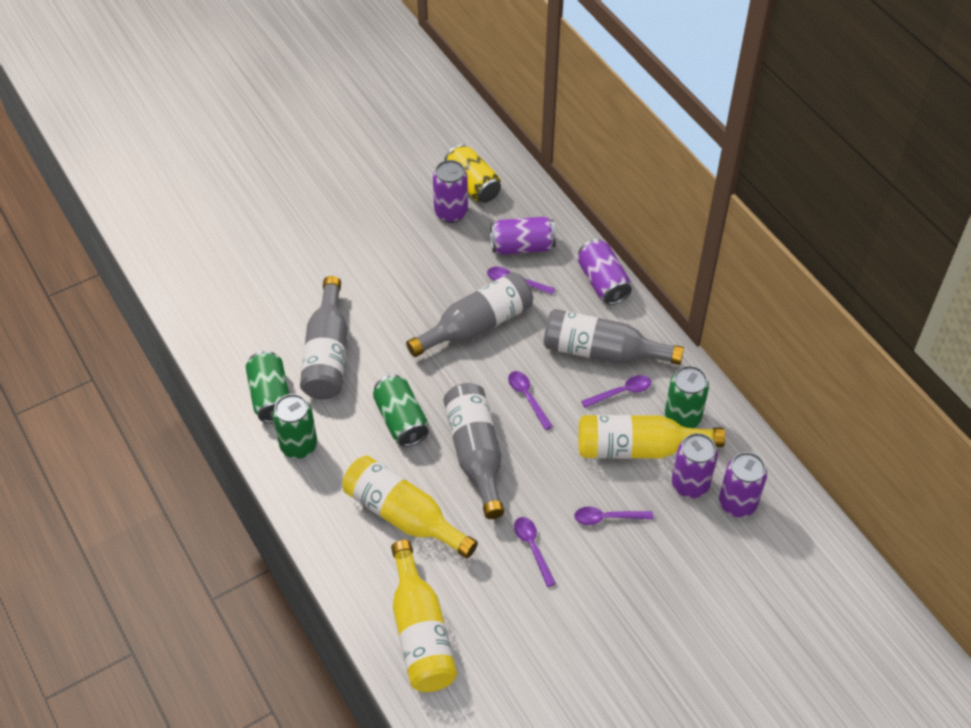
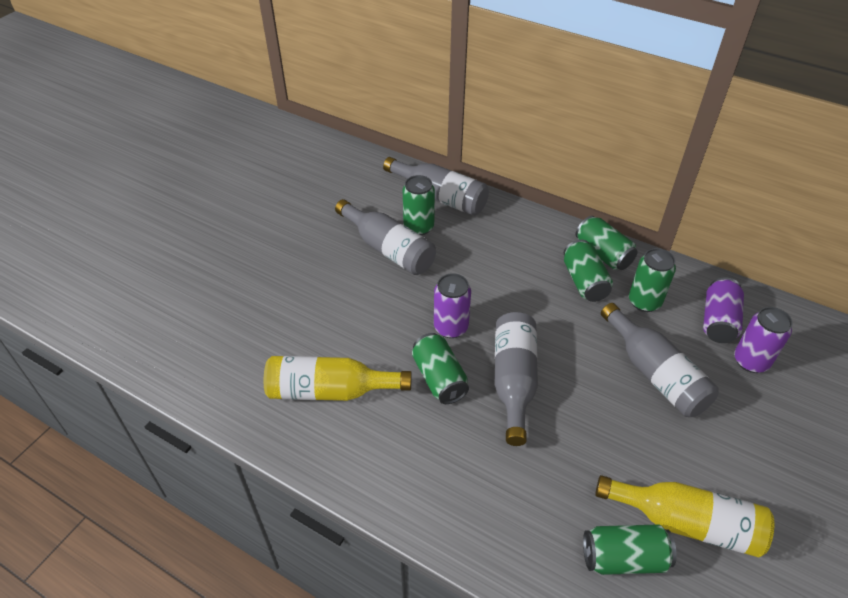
green can: [245,351,289,423] [273,394,317,459] [373,375,429,447] [665,366,709,428] = 4 -> [403,175,435,235] [412,333,469,404] [564,240,613,302] [576,216,638,270] [583,525,677,575] [629,248,676,312] = 6
purple can: [433,160,468,223] [490,216,556,255] [578,239,632,305] [672,433,718,498] [719,452,767,517] = 5 -> [434,273,471,338] [703,277,744,343] [734,307,793,373] = 3
purple spoon: [487,267,555,295] [508,371,553,430] [514,517,556,587] [574,507,653,525] [581,375,651,408] = 5 -> none = 0
yellow bottle: [342,456,478,558] [391,540,457,692] [578,415,725,459] = 3 -> [264,356,412,401] [595,475,774,557] = 2
yellow can: [444,144,501,203] = 1 -> none = 0

